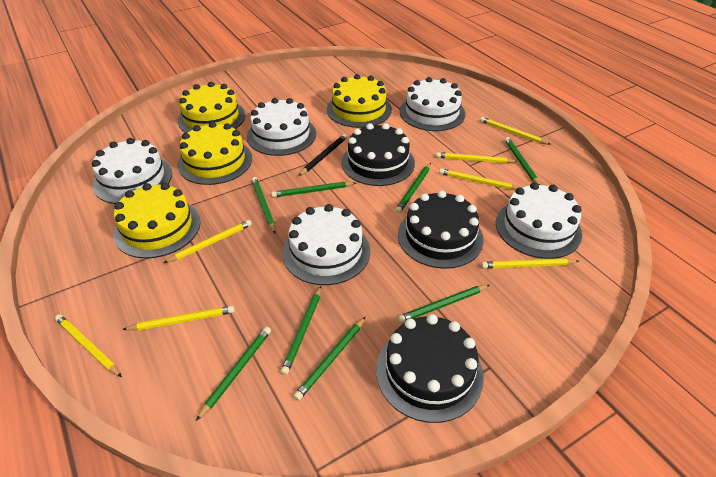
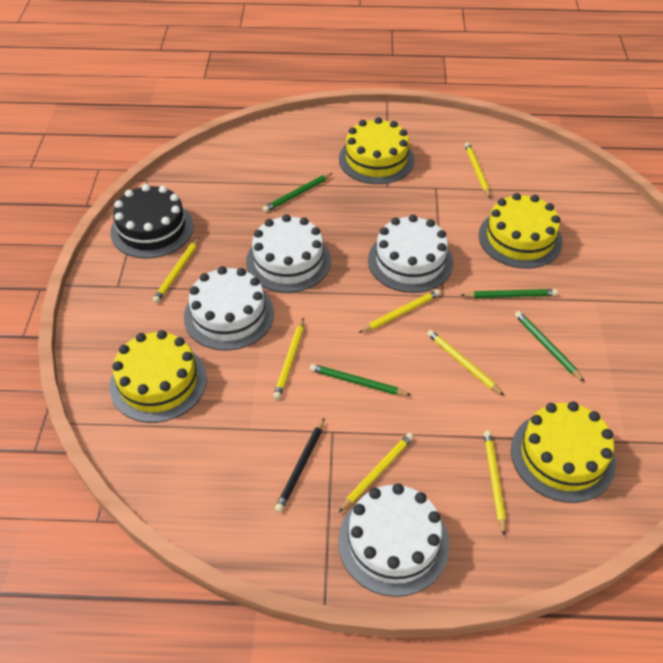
black cake: [341,123,415,186] [376,314,484,423] [398,190,484,269] = 3 -> [110,184,193,259] = 1
green pencil: [196,327,271,421] [252,177,276,234] [271,182,356,198] [280,286,321,375] [294,317,365,401] [395,163,431,213] [398,285,490,323] [505,137,540,185] = 8 -> [263,173,332,212] [310,364,412,396] [461,289,558,298] [515,311,585,382] = 4
white cake: [92,138,172,204] [247,98,316,156] [282,204,370,285] [400,77,465,131] [496,183,582,259] = 5 -> [184,266,274,350] [246,214,331,293] [338,483,449,597] [368,215,453,293] = 4

